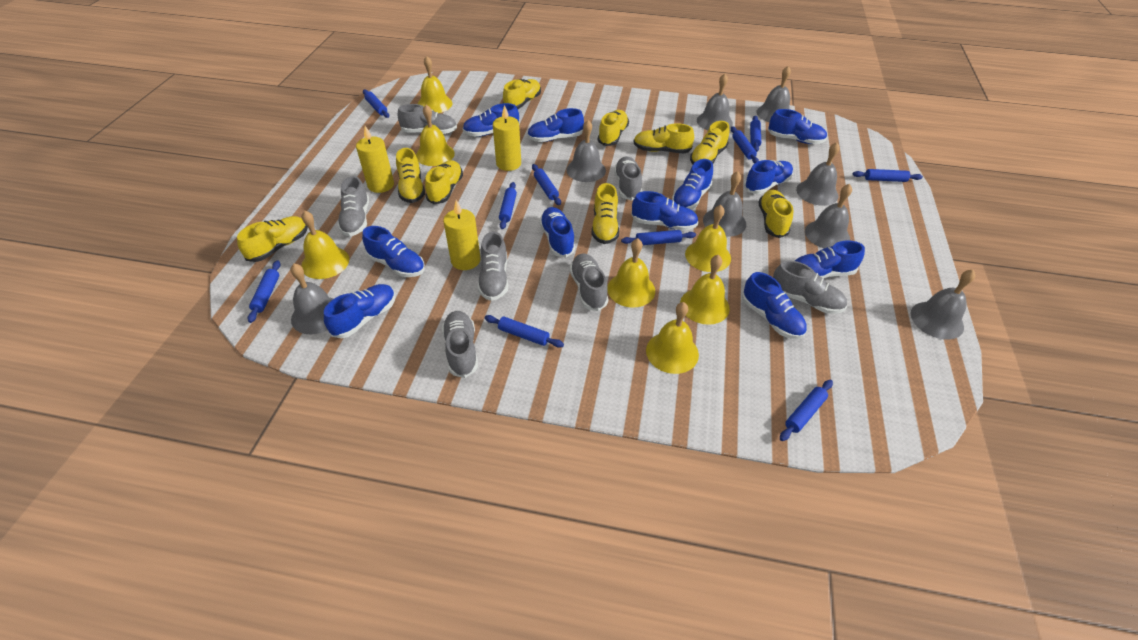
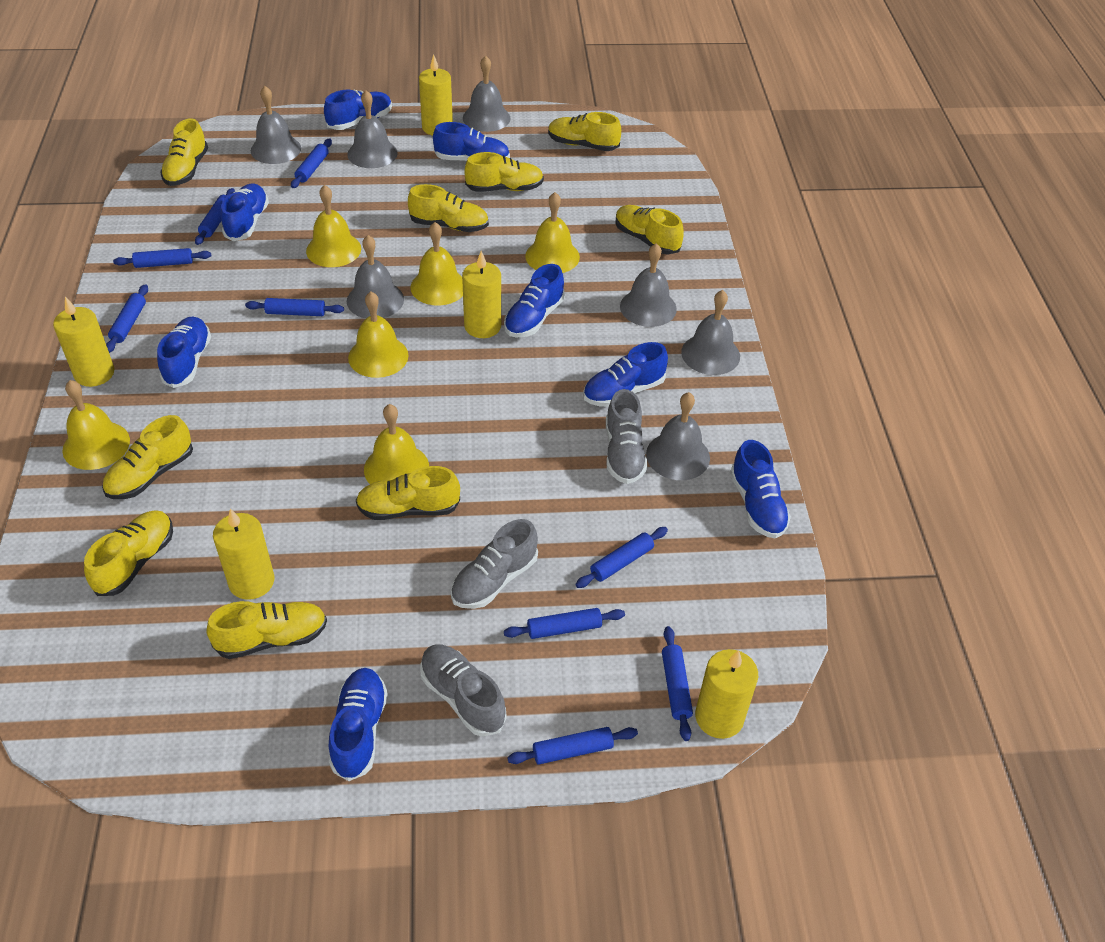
blue rolling pin: [248,260,281,323] [363,89,389,118] [484,315,564,348] [499,182,517,229] [532,164,561,205] [621,230,696,245] [731,126,759,164] [750,116,761,152] [780,380,833,441] [853,169,923,182] = 10 -> [106,284,148,353] [113,248,211,268] [195,188,235,245] [245,298,344,316] [291,139,332,188] [504,608,625,639] [507,727,638,765] [575,527,668,588] [662,626,693,741] = 9
blue shoe: [324,284,396,338] [362,226,425,277] [462,103,519,136] [527,108,584,142] [539,207,575,257] [631,191,698,231] [672,159,713,210] [742,272,807,339] [744,160,793,194] [768,109,827,144] [795,240,865,278] = 11 -> [157,317,211,388] [221,183,269,241] [324,90,392,130] [329,668,388,781] [433,122,510,161] [504,264,565,337] [583,342,668,407] [730,440,791,539] = 8
grey bell: [291,264,334,334] [566,120,606,182] [697,74,733,130] [703,171,746,237] [756,66,791,122] [796,142,840,206] [805,184,852,248] [911,270,975,339] = 8 -> [251,86,301,164] [347,90,398,168] [347,235,404,318] [463,55,510,132] [620,243,677,327] [646,392,710,480] [681,290,740,375] = 7
grey shoe: [337,176,369,236] [398,104,457,134] [442,311,478,378] [478,232,508,301] [569,254,608,311] [614,156,642,201] [773,260,847,314] = 7 -> [420,645,506,737] [451,519,538,609] [606,389,647,484] = 3
yellow bell: [301,211,349,279] [416,105,455,166] [418,56,452,113] [607,238,655,308] [646,302,699,374] [680,255,730,325] [685,205,731,272] = 7 -> [63,380,130,470] [306,185,361,267] [348,292,408,378] [364,404,429,484] [410,222,463,306] [525,192,580,273] = 6
yellow candle: [356,126,394,193] [443,200,480,270] [493,105,521,171] = 3 -> [53,297,114,387] [213,508,275,600] [419,54,453,136] [462,251,501,338] [695,649,758,739] = 5

